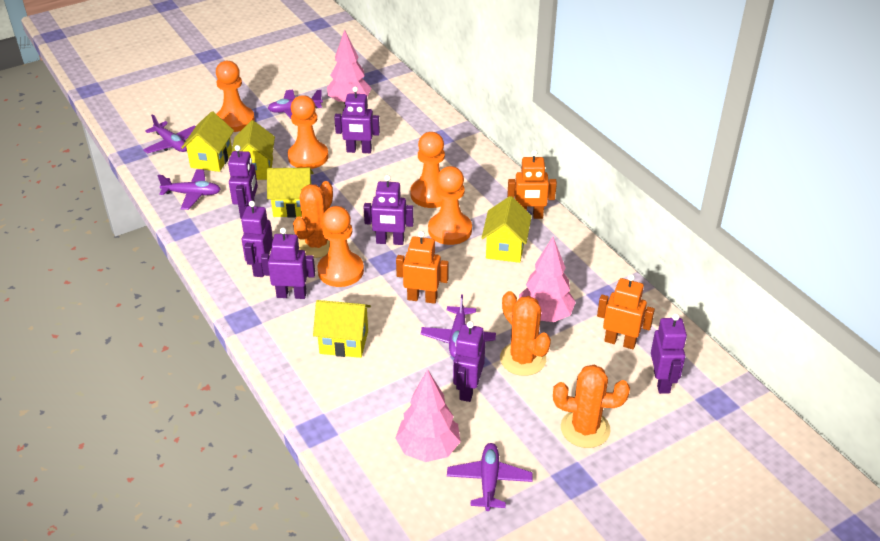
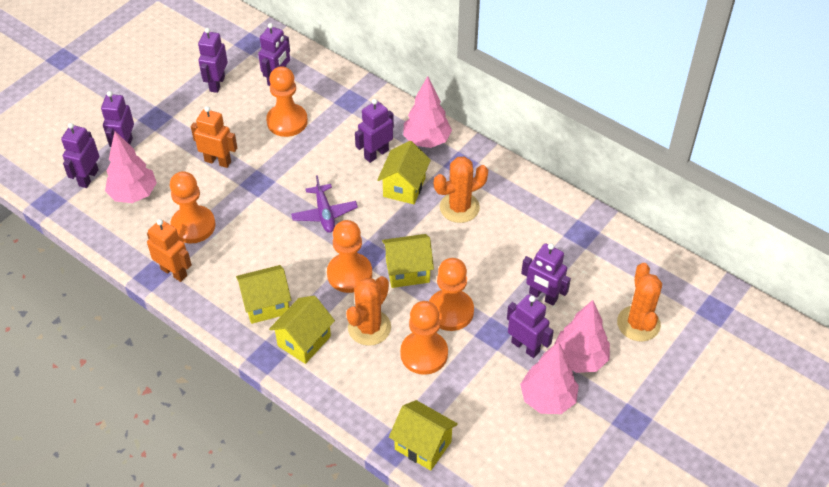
orange robot: [396,231,449,304] [507,150,557,219] [597,274,655,349] = 3 -> [147,219,192,282] [191,106,237,168] = 2
pink tree: [327,30,371,104] [396,369,461,462] [519,237,576,322] = 3 -> [105,131,157,203] [403,76,452,148] [520,342,579,414] [554,300,610,373] = 4
purple plane: [143,114,196,154] [158,169,221,210] [268,89,323,119] [421,294,496,358] [447,443,533,511] = 5 -> [291,175,358,233] = 1

